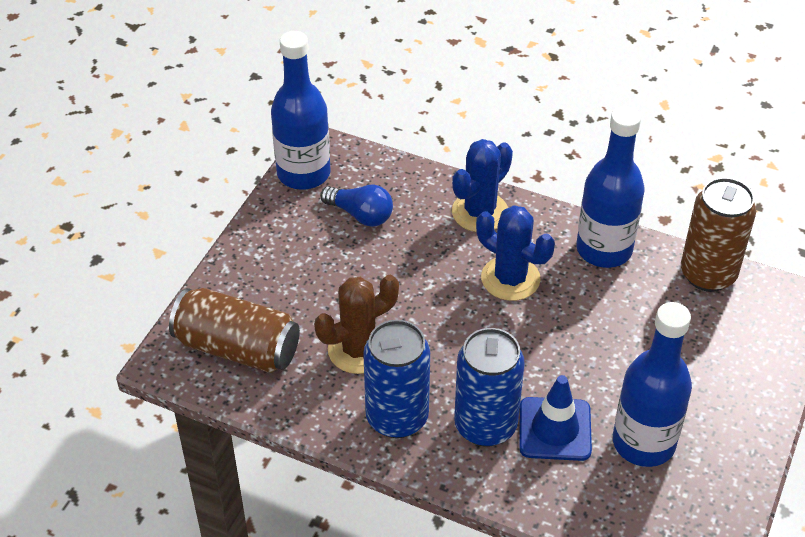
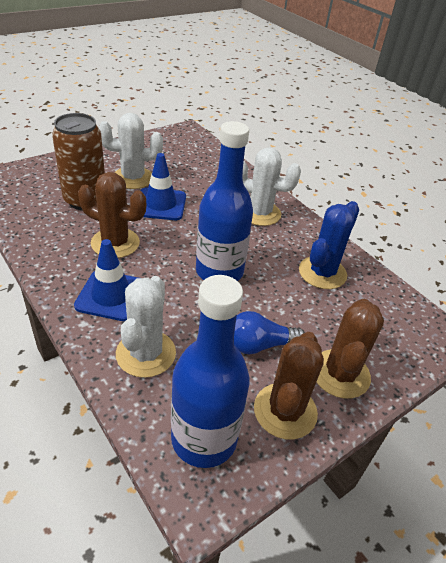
blue bottle: [271,31,331,190] [576,106,644,268] [613,302,692,467] = 3 -> [171,275,250,468] [196,121,253,281] = 2
blue cactus: [452,139,513,232] [476,205,555,301] = 2 -> [299,201,359,289] = 1
blue can: [363,320,430,438] [454,328,525,447] = 2 -> none = 0
blue traffic cone: [519,375,592,461] = 1 -> [74,239,138,321] [140,153,186,220] = 2
brown cactus: [314,275,399,374] = 1 -> [78,172,146,258] [254,332,324,440] [317,299,384,399] = 3
brown can: [169,288,300,373] [681,177,756,292] = 2 -> [52,113,105,210] = 1
white cactus: none = 0 -> [98,113,163,189] [116,276,176,378] [243,147,301,226] = 3

